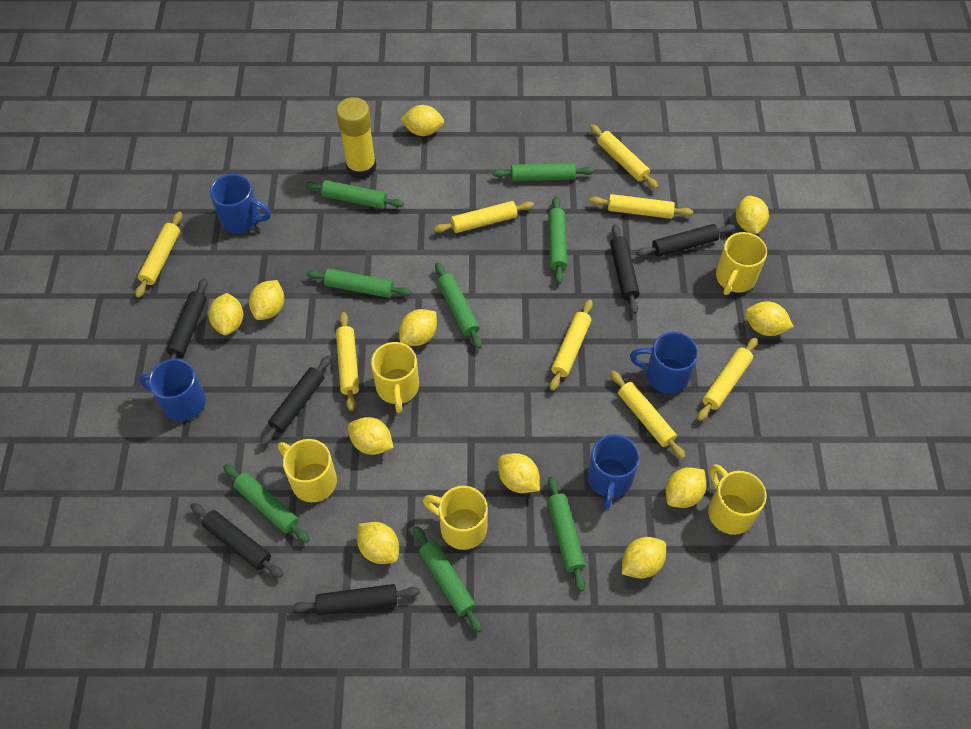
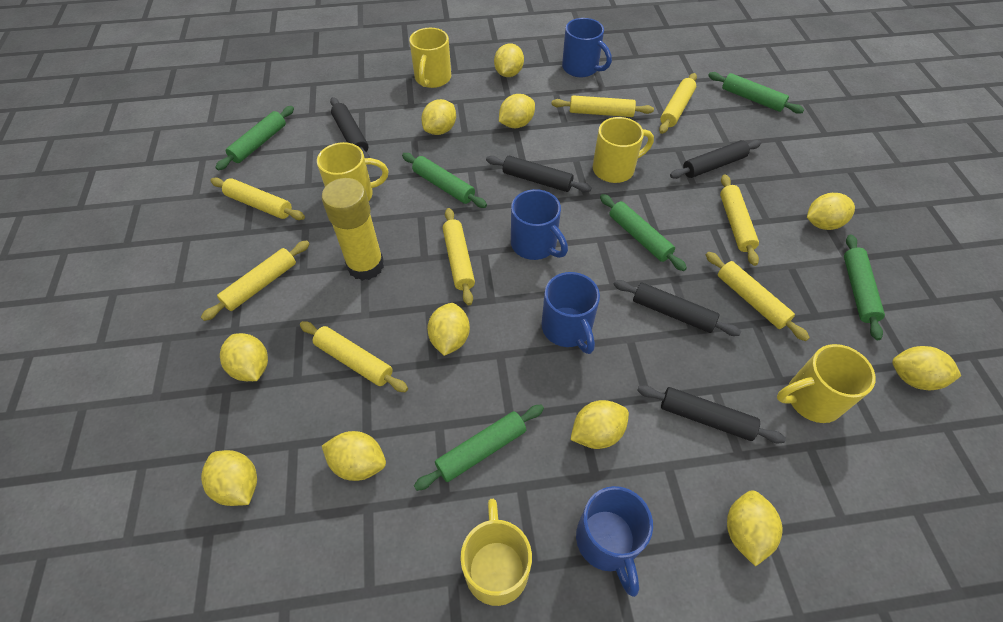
black rolling pin: [166,278,208,359] [190,503,283,578] [260,356,331,446] [292,584,420,615] [610,224,640,314] [636,224,735,257] = 6 -> [330,97,370,158] [486,156,592,192] [613,280,741,336] [637,385,786,443] [670,140,761,179] = 5
green rolling pin: [223,464,310,542] [305,180,404,209] [306,269,412,298] [414,526,482,632] [435,262,482,349] [493,163,594,181] [547,476,585,592] [548,196,567,284] = 8 -> [215,106,294,170] [402,153,487,208] [414,405,544,491] [600,194,687,271] [708,72,804,114] [844,234,885,340] = 6

